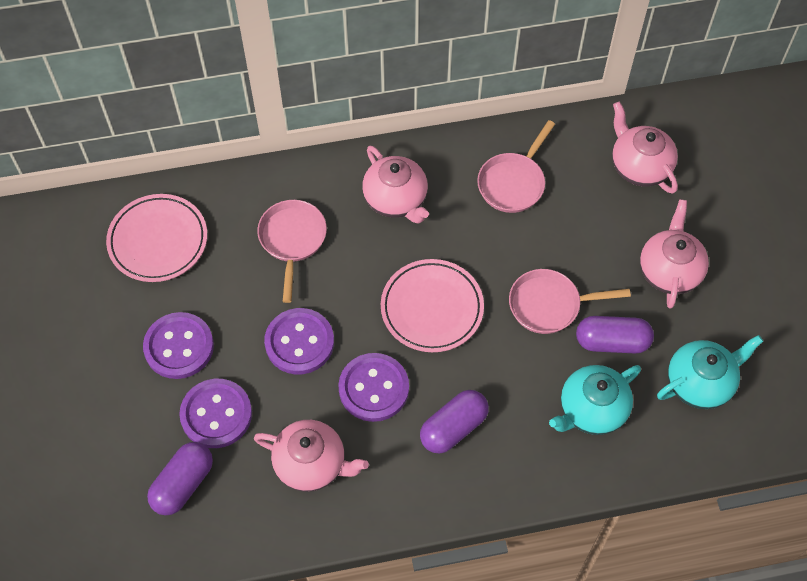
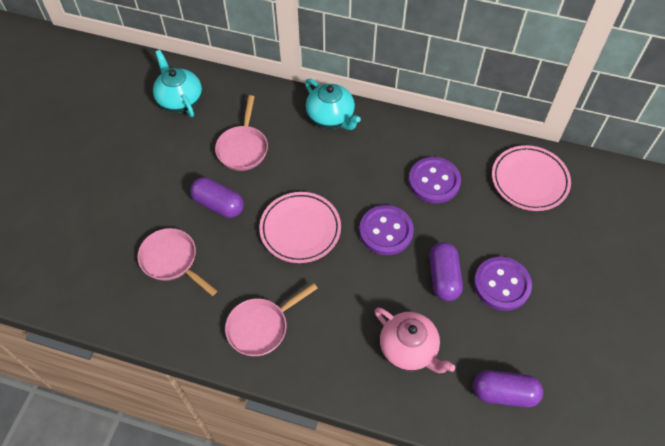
pink teapot: [254,420,369,492] [362,146,429,224] [612,102,678,194] [640,199,709,309] = 4 -> [374,307,455,373] = 1
purple button: [143,312,214,379] [179,379,252,448] [264,308,334,374] [338,353,409,422] = 4 -> [359,205,414,255] [409,157,461,204] [474,257,532,311] = 3

